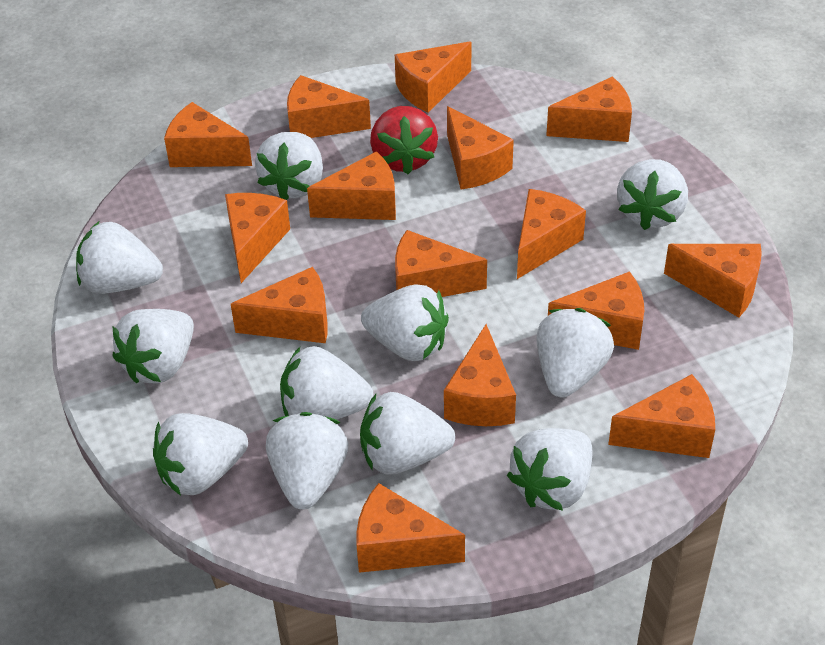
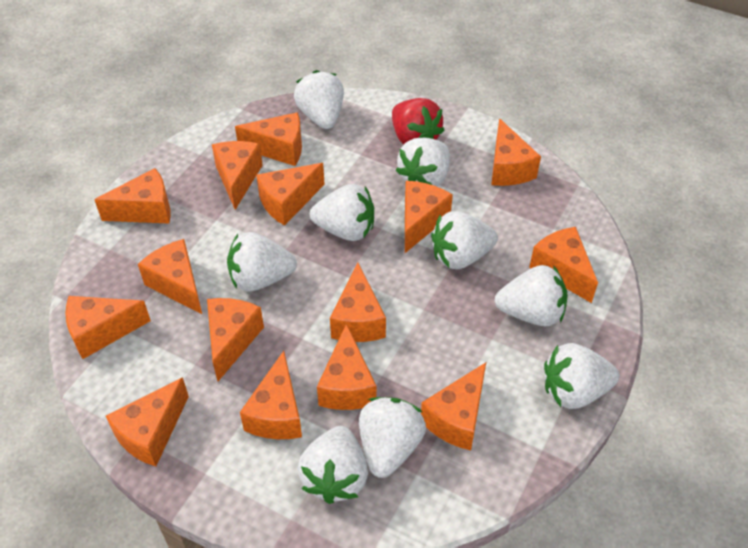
white strawberry: [76,222,163,294] [112,309,194,383] [153,413,248,496] [255,132,323,200] [266,412,348,510] [280,346,373,420] [360,392,455,475] [361,284,449,361] [507,428,592,511] [537,308,614,398] [617,159,688,230] = 11 -> [227,232,297,291] [294,70,344,129] [298,426,368,504] [310,184,374,241] [359,397,426,478] [396,138,450,187] [431,211,498,269] [495,265,568,326] [544,343,620,409] = 9

